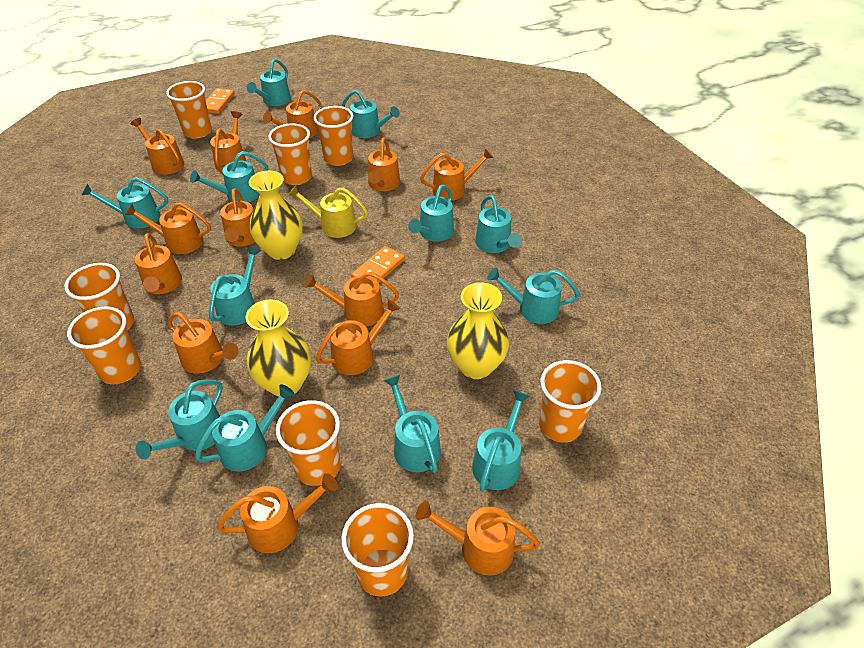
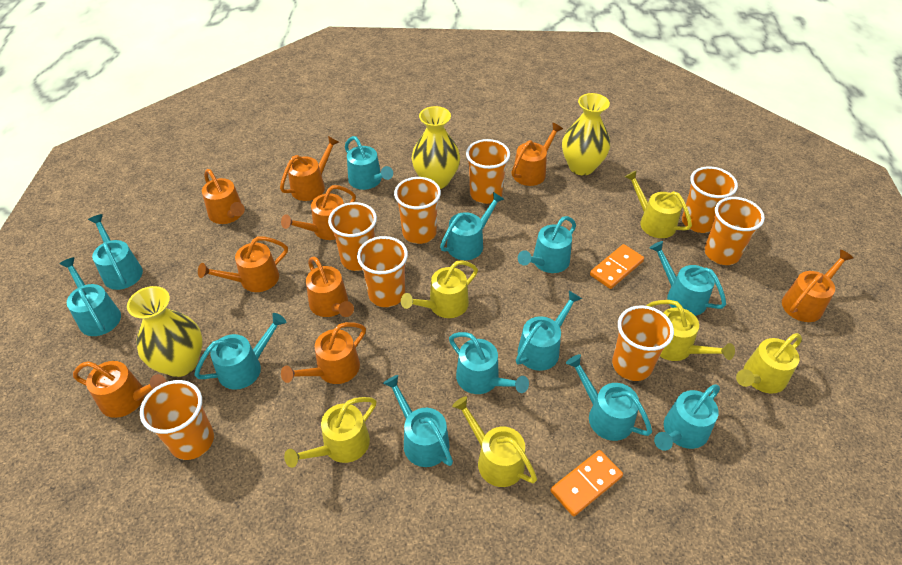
orange watering can: [125,202,211,254] [131,118,184,175] [135,233,182,294] [167,312,239,374] [210,111,246,173] [217,473,338,553] [220,188,255,246] [263,90,322,138] [304,272,399,326] [315,299,400,375] [368,137,400,191] [416,501,540,575] [420,148,493,201] = 13 -> [73,361,166,418] [198,236,288,292] [202,169,245,224] [280,136,339,201] [281,185,356,240] [281,322,366,384] [306,257,354,317] [511,123,563,186] [782,250,854,322] = 9
yellow watering can: [288,185,368,238] = 1 -> [284,397,376,468] [401,260,478,318] [452,396,537,487] [625,170,692,238] [646,300,735,361] [736,333,802,394] = 6

